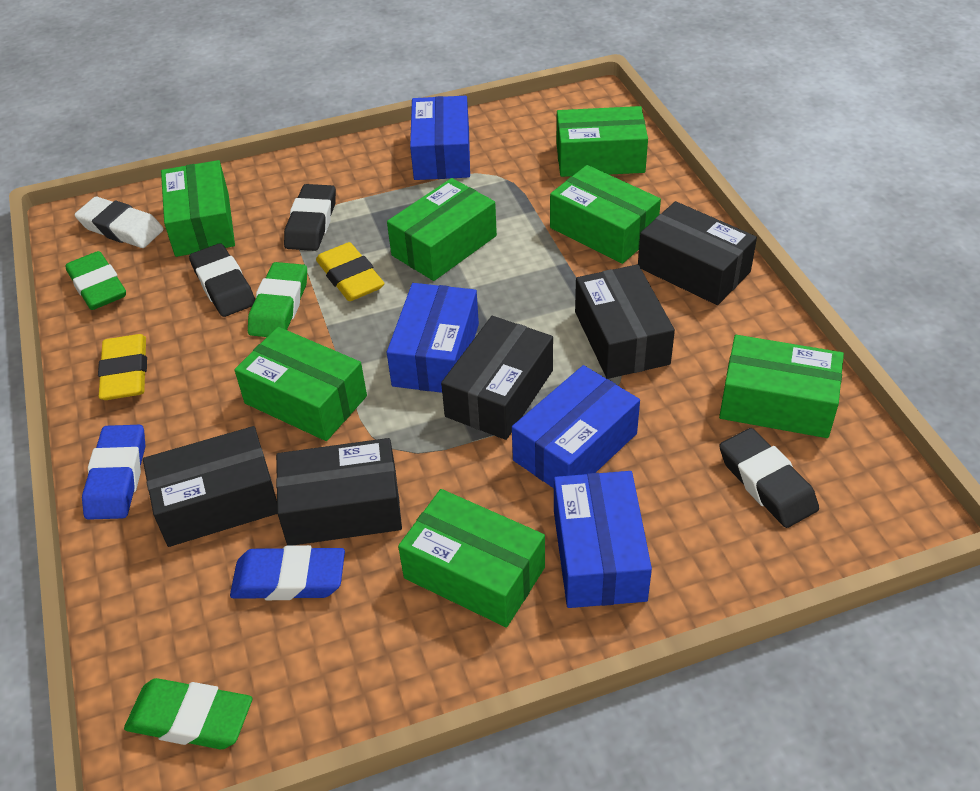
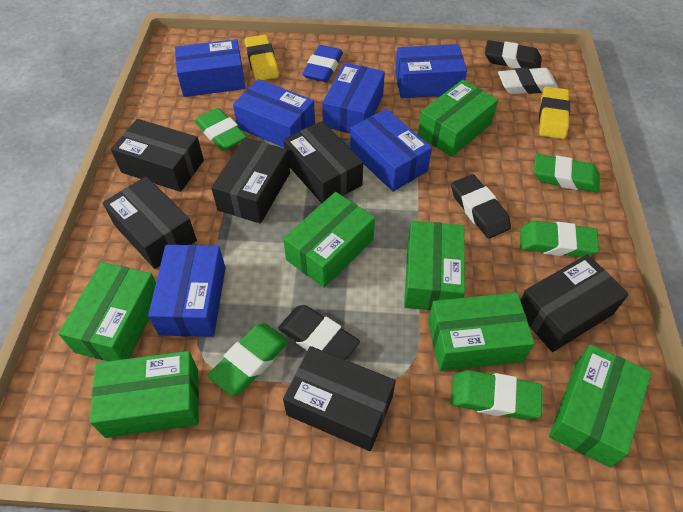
black box: [143,426,277,547] [276,438,402,546] [441,316,553,440] [575,264,675,379] [638,201,757,305] = 5 -> [103,176,197,269] [111,119,204,192] [211,138,290,224] [283,121,363,203] [283,346,396,451] [520,254,629,352] = 6
blue box: [387,283,479,393] [410,96,470,180] [512,365,640,488] [554,471,652,608] = 4 -> [148,245,226,337] [175,39,245,97] [233,79,315,148] [322,62,385,133] [350,109,432,192] [395,44,467,98] = 6
blue eraser: [82,425,145,520] [230,545,345,600] = 2 -> [302,45,343,82] = 1
green eraser: [65,251,126,310] [124,678,252,749] [248,262,307,337] = 3 -> [195,108,247,151] [207,324,289,396] [451,370,543,420] [520,221,599,257] [534,154,600,193] = 5

